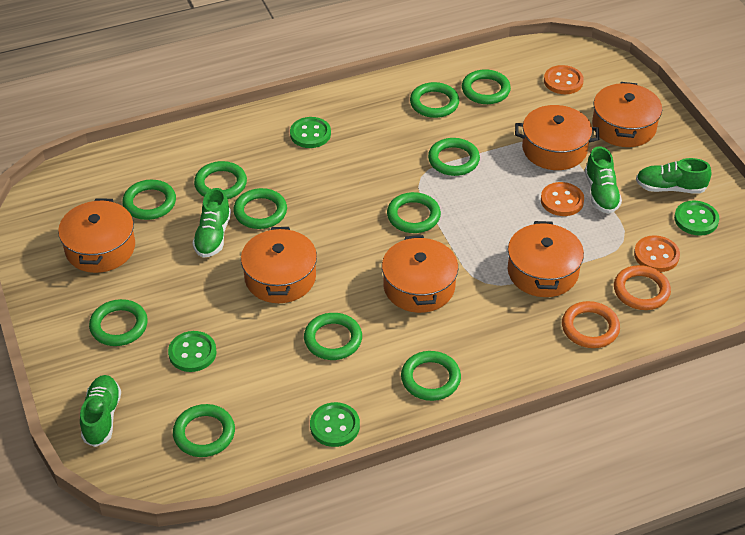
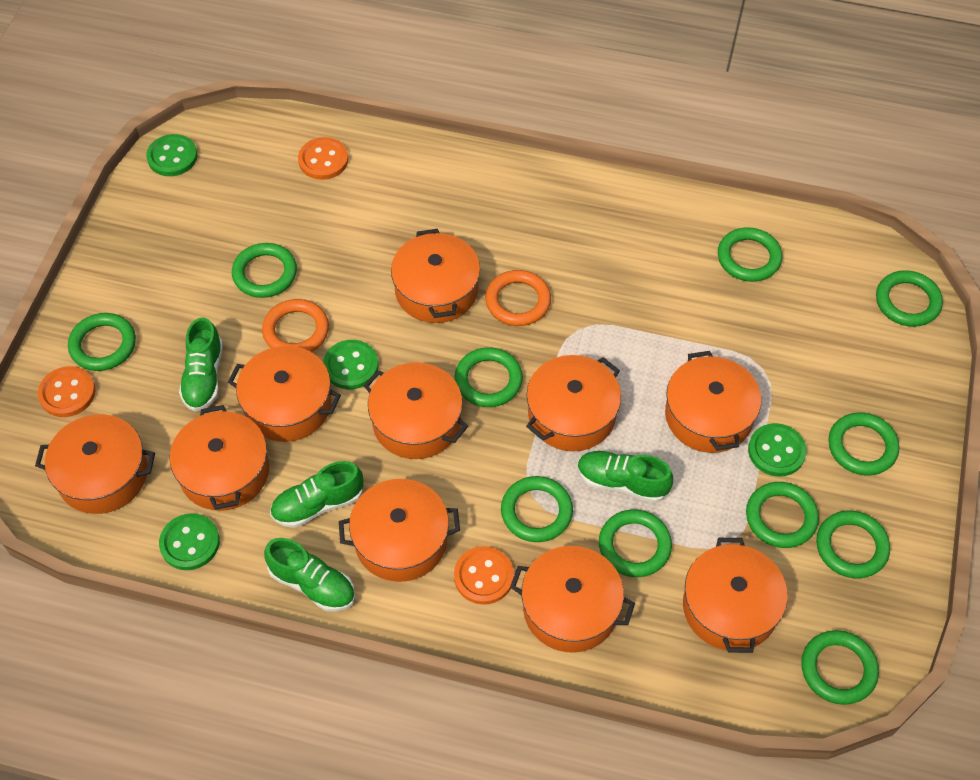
orange pot: [58,198,135,273] [241,227,317,303] [382,235,458,313] [507,221,584,297] [515,105,599,170] [592,82,662,147] = 6 -> [35,414,155,514] [170,405,269,511] [228,346,341,442] [339,479,460,582] [364,362,468,459] [391,229,480,323] [510,546,635,653] [526,355,621,451] [665,351,761,453] [683,538,788,653] = 10

